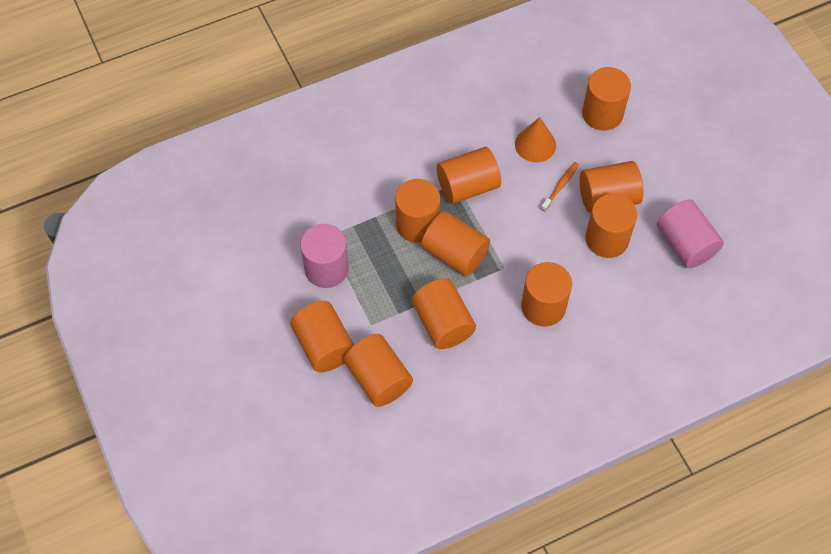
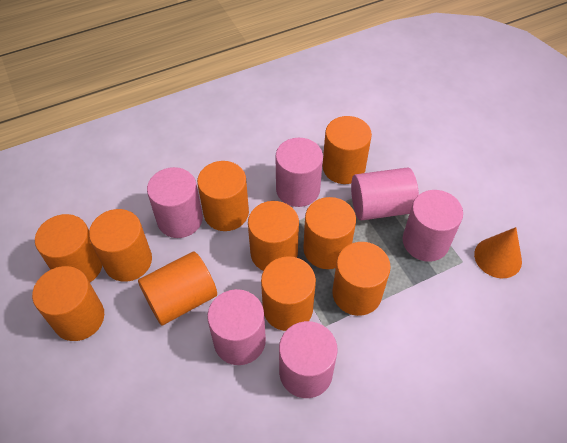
orange toothbrush: [541,162,579,211] = 1 -> none = 0
pink cylinder: [300,224,349,288] [657,199,724,268] = 2 -> [147,167,203,238] [207,289,266,365] [275,138,323,207] [279,321,338,398] [351,168,419,221] [403,190,463,262] = 6

